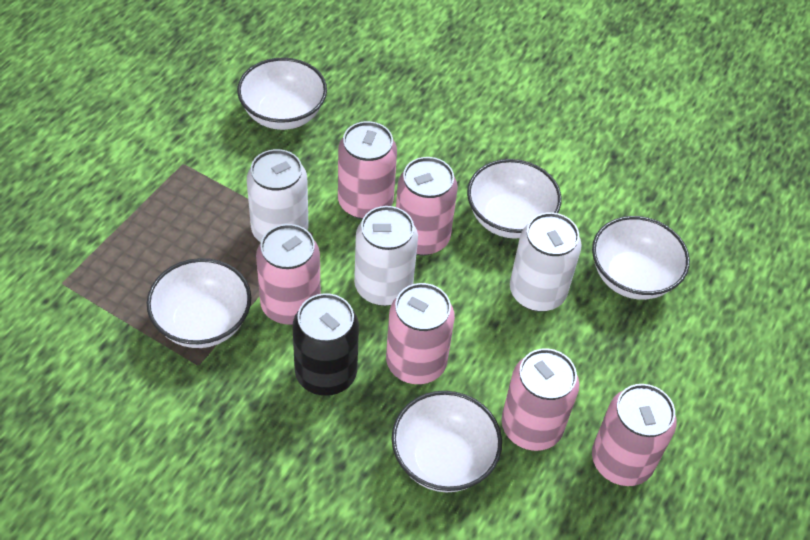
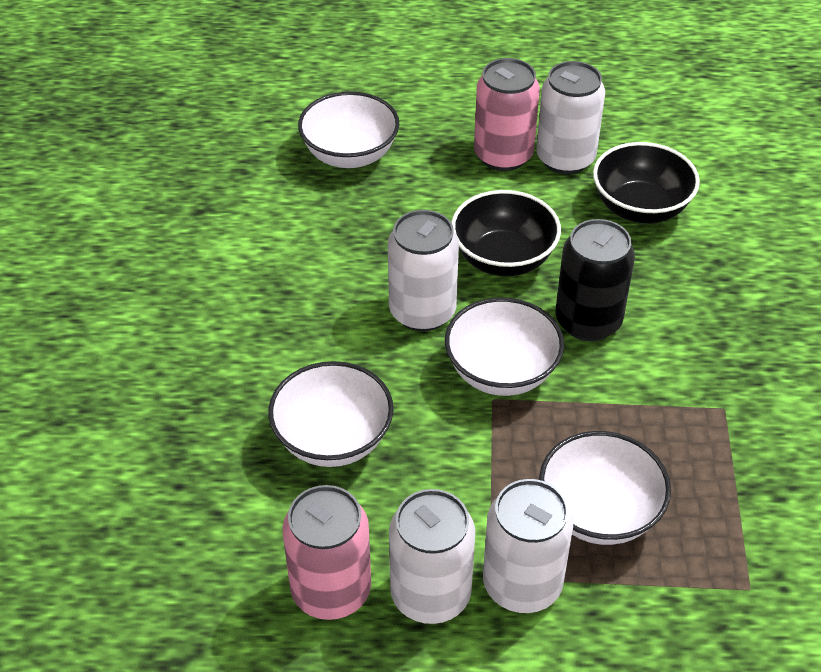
black bowl: none = 0 -> [451,190,561,276] [593,142,700,224] = 2
pink can: [256,224,320,325] [338,121,397,219] [386,283,455,384] [396,157,458,256] [501,348,579,451] [592,384,677,486] = 6 -> [283,485,371,620] [474,58,540,171] = 2
white bowl: [147,258,251,348] [237,58,327,130] [391,391,502,492] [467,159,562,239] [592,216,690,300] = 5 -> [268,361,394,467] [298,91,399,168] [445,298,564,396] [539,431,671,545] = 4
white can: [247,149,308,242] [354,206,418,306] [510,212,582,311] = 3 -> [388,210,459,331] [389,489,475,624] [483,479,573,613] [536,61,605,174] = 4

